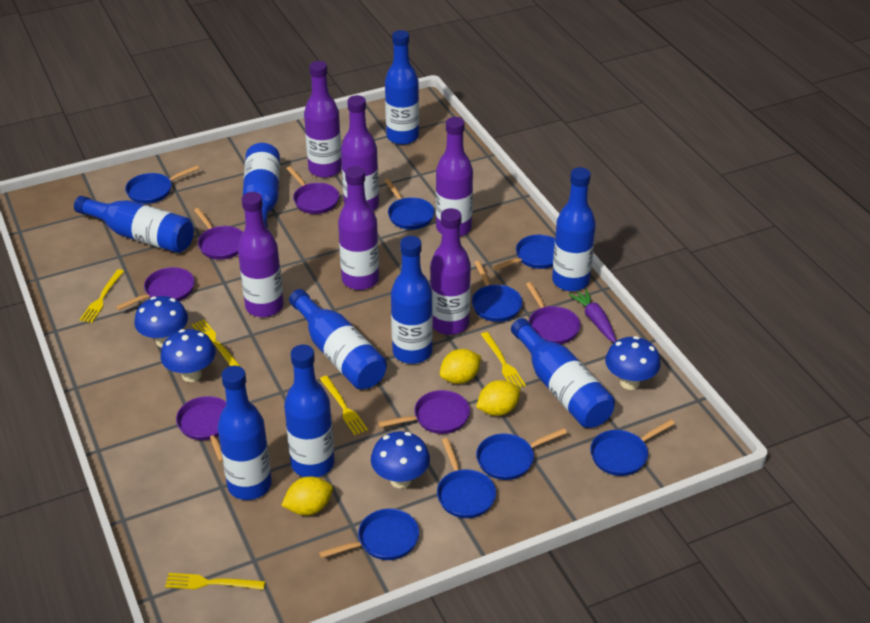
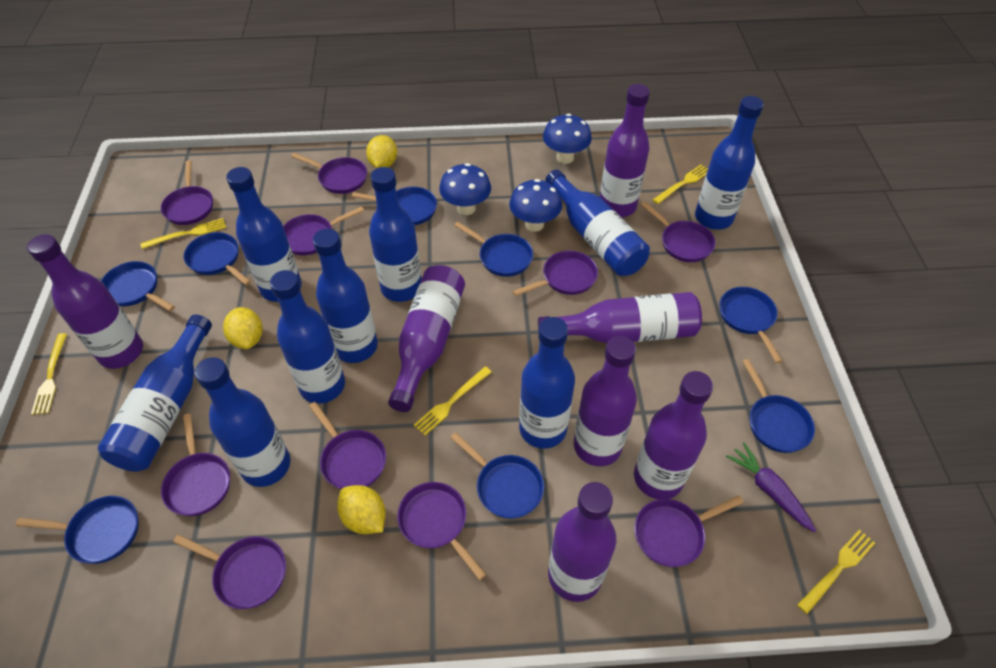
blue mushroom: [135,296,188,347] [161,329,216,382] [371,431,430,488] [605,336,661,390] = 4 -> [439,163,491,215] [509,179,562,232] [543,114,592,164] = 3
purple bottle: [238,192,284,317] [304,61,342,178] [338,166,379,290] [341,95,379,211] [430,208,471,335] [436,117,473,237] = 6 -> [27,234,143,369] [388,265,465,412] [538,292,702,343] [548,482,616,602] [574,336,637,466] [600,84,650,217] [634,371,713,499] = 7
purple pan: [116,267,195,310] [176,396,226,462] [194,208,243,260] [286,166,339,214] [378,390,470,434] [526,282,580,344] = 6 -> [161,160,213,225] [161,414,230,516] [173,535,286,609] [283,206,364,256] [291,153,367,194] [309,402,386,489] [397,482,486,580] [513,250,598,296] [634,495,744,567] [641,202,716,262] = 10

